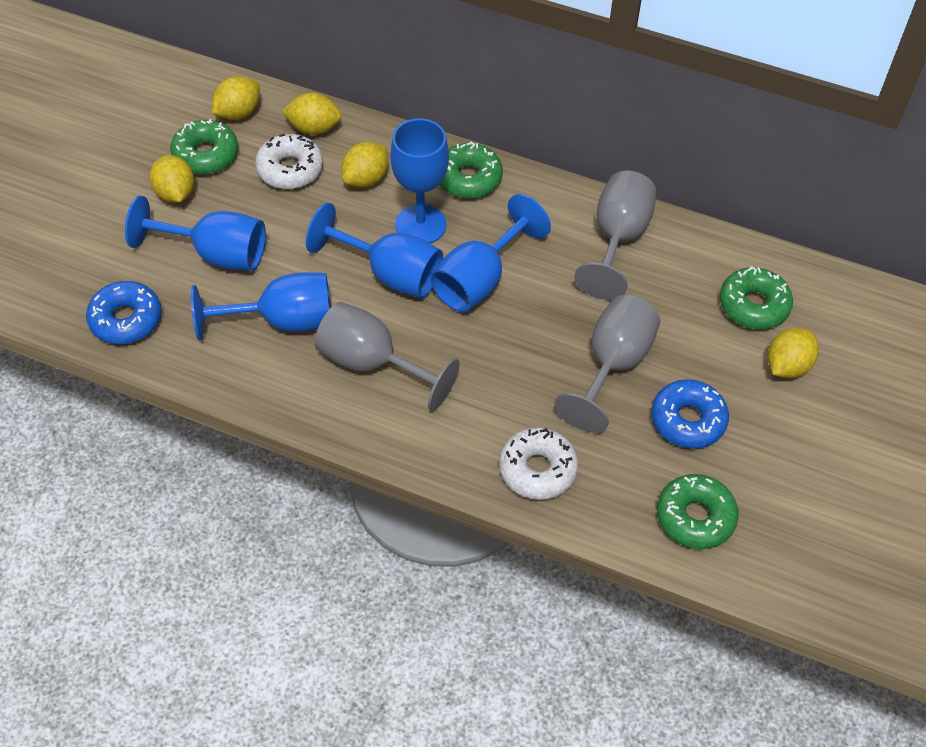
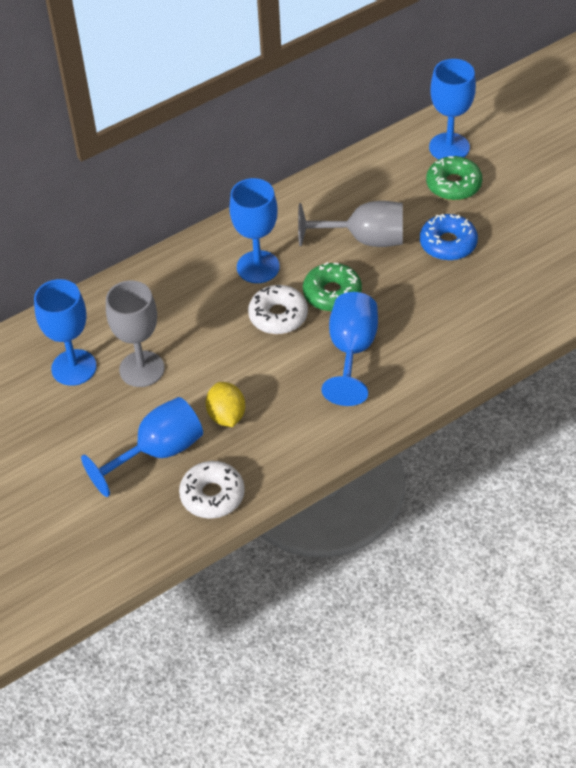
blue donut: [86,281,162,344] [651,379,729,449] = 2 -> [420,214,478,261] = 1
green donut: [170,119,238,174] [440,141,503,199] [657,474,739,549] [720,266,793,329] = 4 -> [303,262,362,311] [426,156,482,200] = 2
grey goblet: [315,302,460,411] [554,295,660,433] [574,171,657,300] = 3 -> [106,281,165,387] [298,201,403,247] = 2
yellow lemon: [149,155,194,203] [212,76,260,120] [282,93,342,135] [341,142,388,187] [768,328,819,378] = 5 -> [205,382,245,427] = 1

